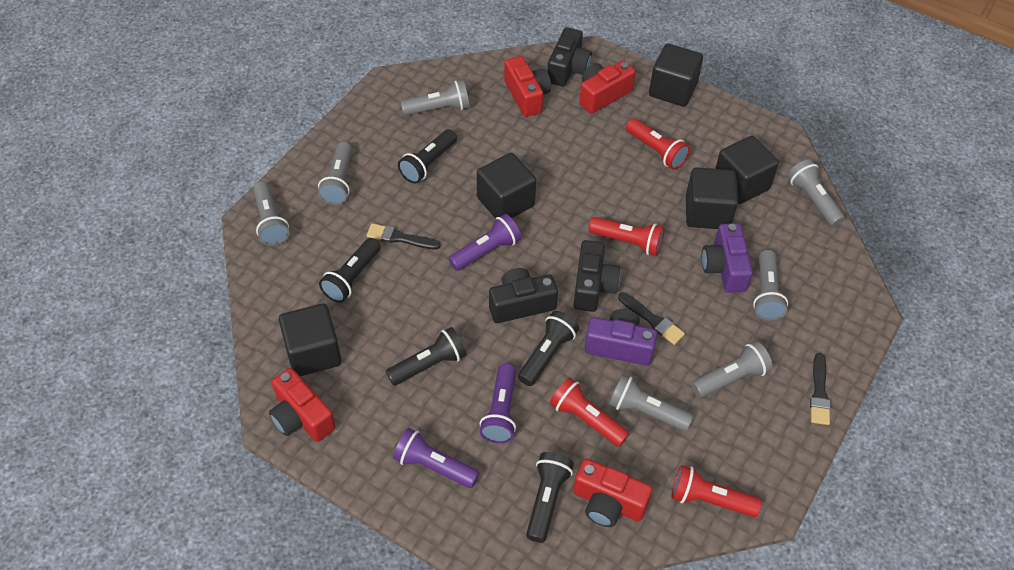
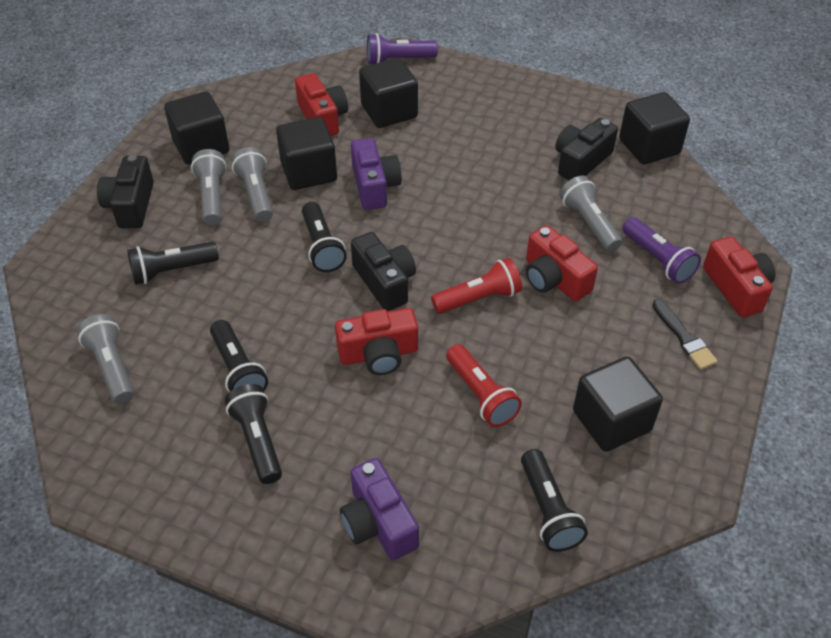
black brush: [366,223,441,249] [618,292,685,345] [810,353,831,425] = 3 -> [652,299,717,370] = 1
grey flashlight: [253,181,289,246] [318,142,352,205] [401,80,470,116] [609,374,693,431] [692,341,773,398] [753,250,788,321] [787,159,845,227] = 7 -> [77,314,134,404] [191,149,227,225] [231,147,273,222] [559,176,622,252] = 4
purple flashlight: [393,428,479,488] [448,214,521,271] [479,363,516,443] = 3 -> [367,33,438,64] [622,217,701,284] = 2
red flashlight: [550,377,630,447] [589,217,665,256] [626,118,690,170] [671,465,762,517] = 4 -> [431,258,522,314] [446,344,522,427] = 2

